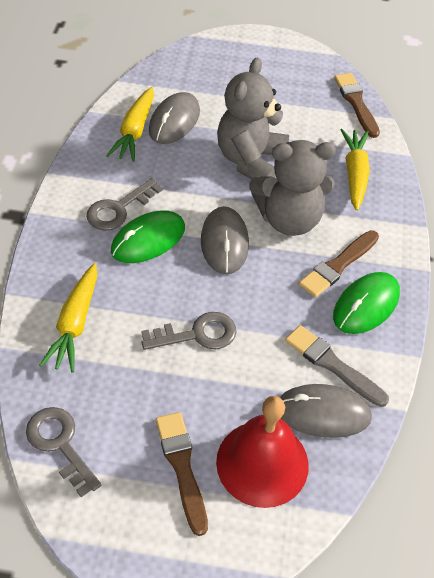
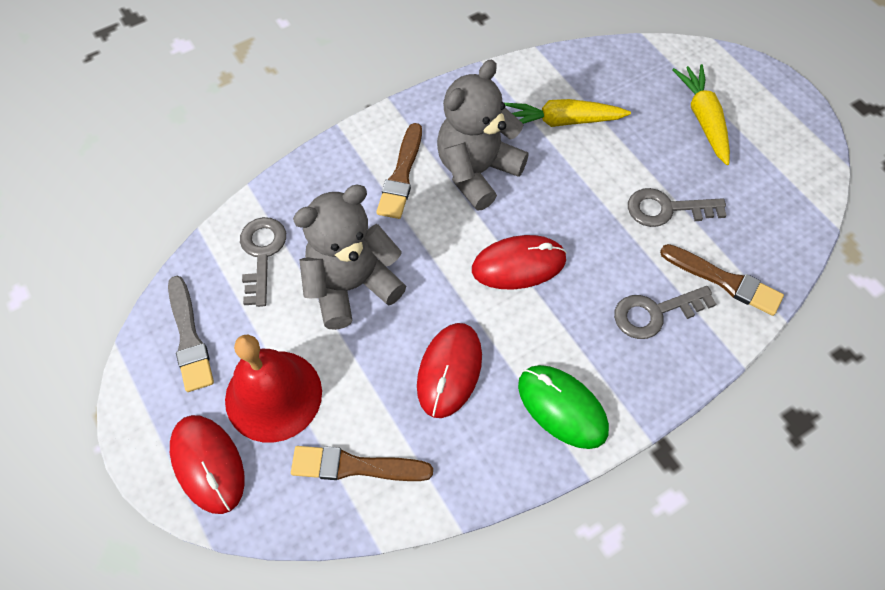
green mouse: [111,210,185,263] [333,272,400,334] = 2 -> [518,365,609,449] = 1
grey mouse: [149,92,200,144] [201,206,249,274] [280,384,372,438] = 3 -> none = 0
red mouse: none = 0 -> [170,415,245,514] [417,323,482,418] [472,235,567,289] = 3
yellow carrot: [39,263,97,372] [106,87,154,162] [341,129,370,211] = 3 -> [504,99,631,127] [672,64,730,165] = 2

